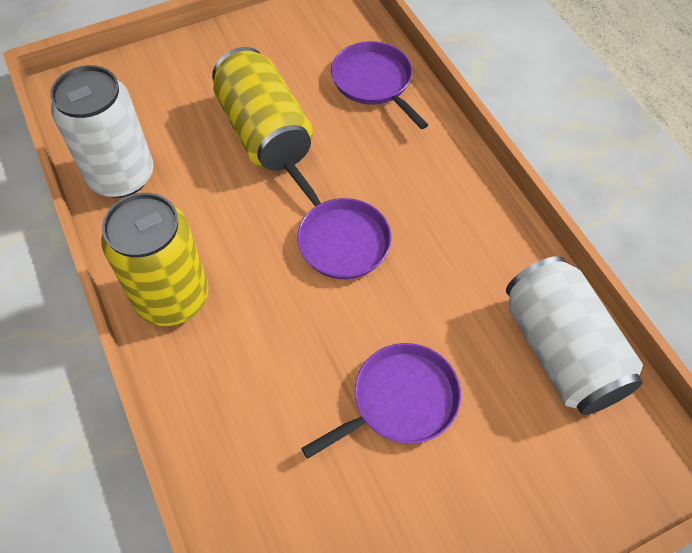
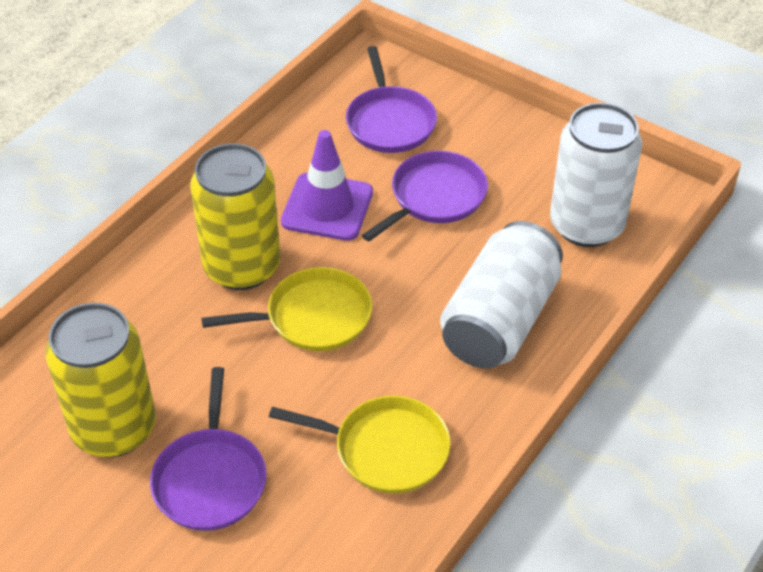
purple traffic cone: none = 0 -> [281,130,373,241] = 1
yellow pan: none = 0 -> [201,267,372,351] [269,396,451,494] = 2

